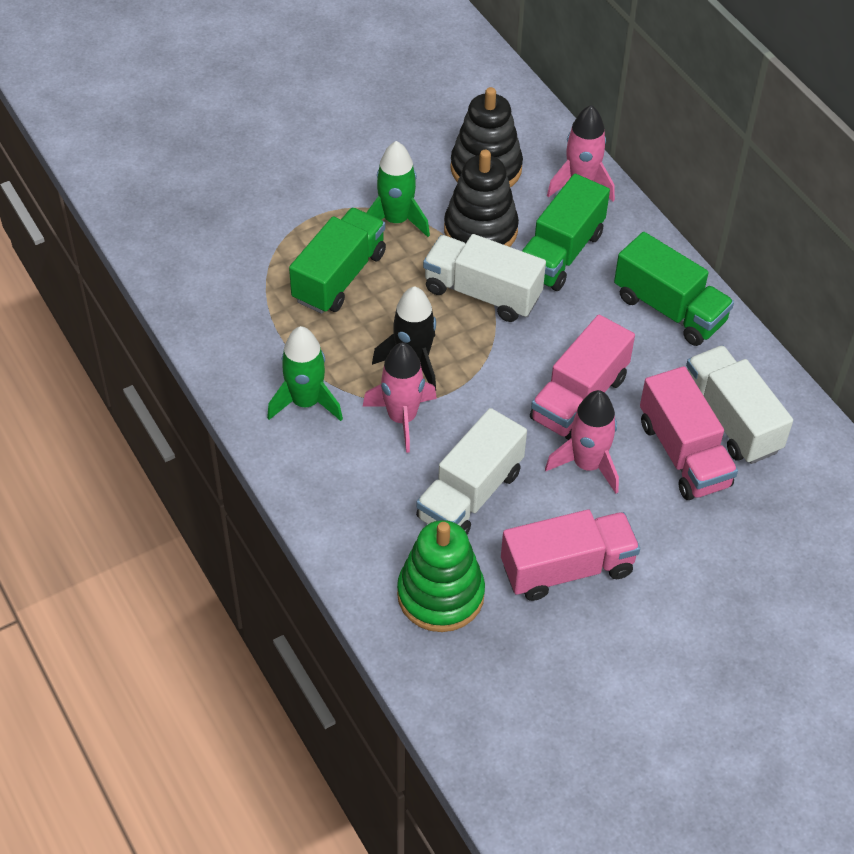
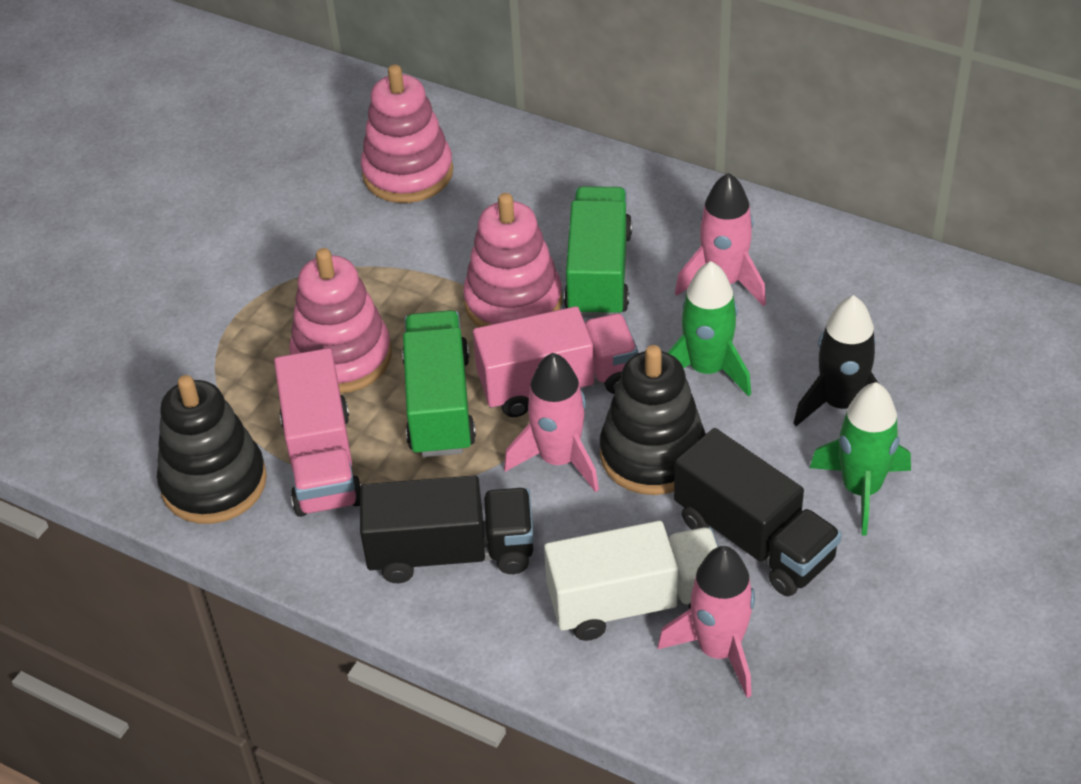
black truck: none = 0 -> [360,475,534,583] [674,428,842,596] = 2
green stacking toy: [397,520,485,632] = 1 -> none = 0
green truck: [289,208,386,314] [522,174,610,291] [614,232,734,346] = 3 -> [402,310,476,457] [564,186,632,318] = 2
pink stacking toy: none = 0 -> [289,248,392,393] [361,65,453,203] [463,193,562,327] = 3
pink truck: [501,509,640,601] [530,315,635,440] [640,366,738,500] = 3 -> [274,348,361,517] [473,306,638,417] = 2
white truck: [416,408,527,535] [423,234,546,322] [686,345,793,464] = 3 -> [544,521,718,641] = 1

